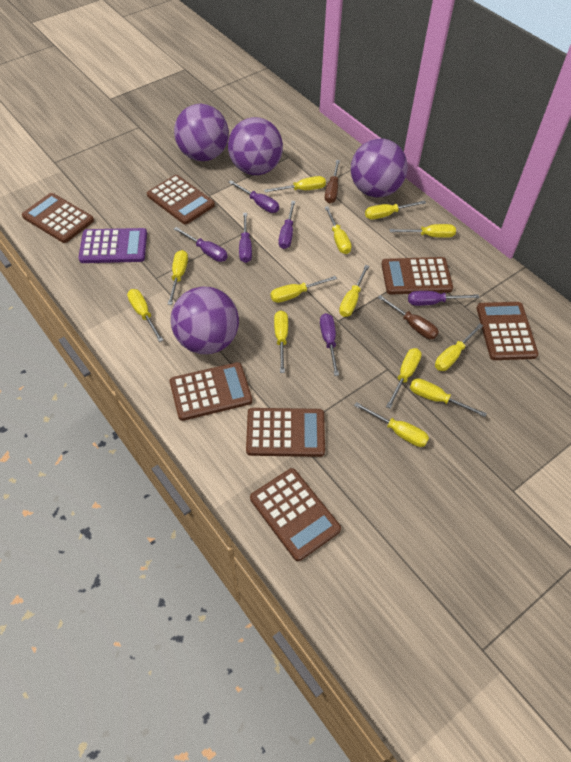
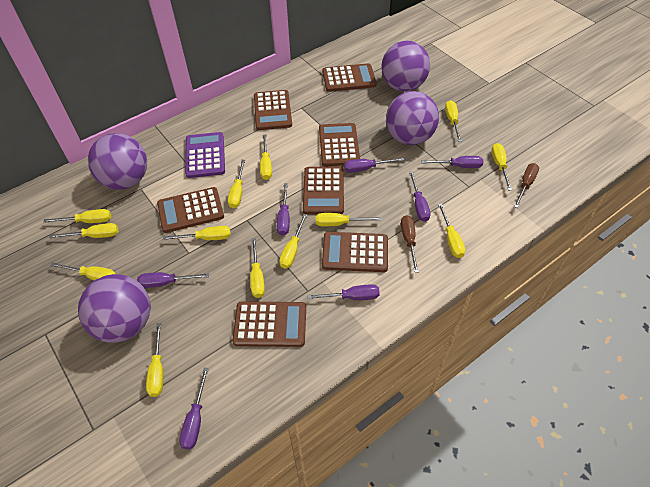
purple screwdriver: [174,227,228,262] [228,180,279,213] [239,213,252,263] [279,201,295,249] [320,313,339,376] [408,291,479,306] = 6 -> [137,272,209,288] [180,368,209,450] [277,183,290,236] [307,284,380,300] [344,158,404,173] [409,171,430,222] [422,156,483,168] = 7

